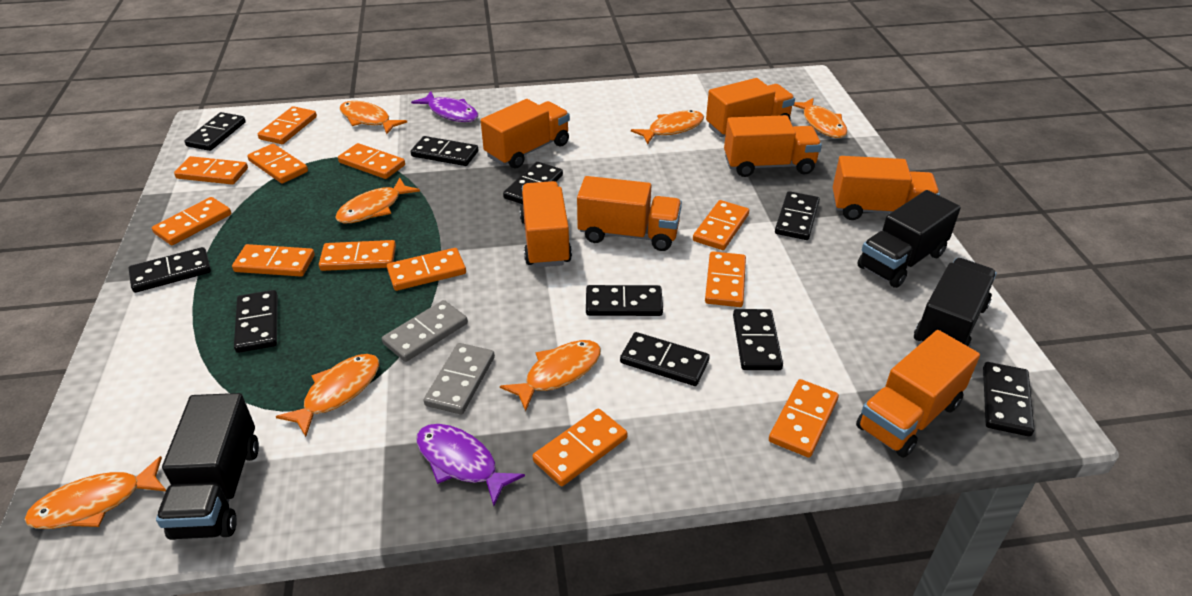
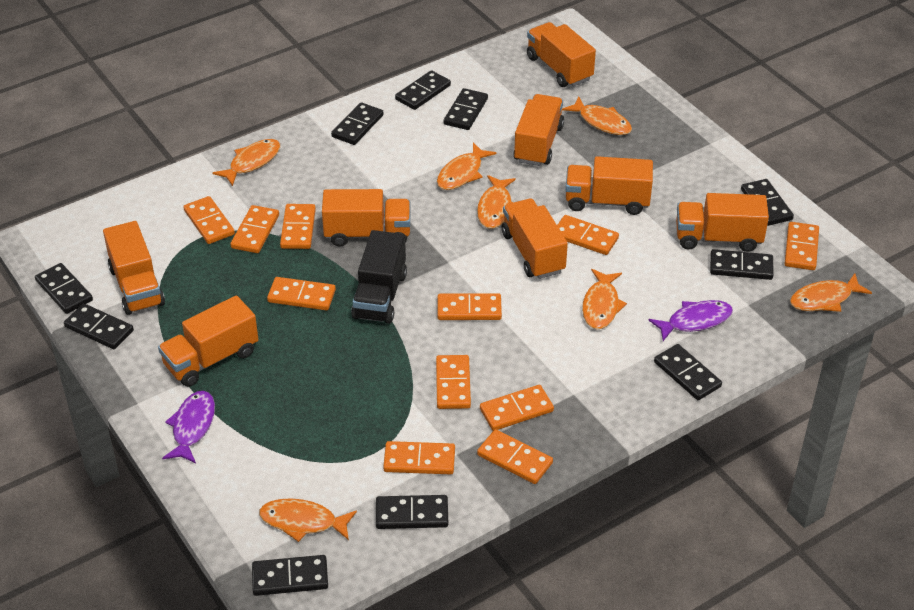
black truck: [156,393,259,540] [857,190,961,288] [914,258,997,347] = 3 -> [351,230,407,324] = 1
grey domino: [382,300,468,362] [424,343,495,415] = 2 -> none = 0
orange domino: [152,197,231,245] [174,156,248,185] [232,244,315,277] [247,144,308,183] [258,106,317,144] [319,240,396,271] [338,143,405,179] [387,248,466,291] [533,409,627,486] [693,200,749,250] [705,251,746,307] [769,379,839,458] = 12 -> [183,196,235,244] [230,205,279,253] [267,277,336,311] [280,204,316,249] [383,441,455,474] [436,355,471,409] [437,293,502,320] [477,429,553,484] [480,385,554,431] [557,215,619,255] [785,222,819,270] = 11
orange truck: [481,99,570,168] [520,181,572,267] [577,176,682,251] [706,78,795,137] [724,115,822,177] [833,156,940,220] [856,330,980,458] = 7 -> [103,221,165,315] [158,295,259,387] [322,189,411,247] [502,199,568,279] [513,94,564,166] [527,22,596,87] [566,156,653,215] [676,193,769,252] = 8

